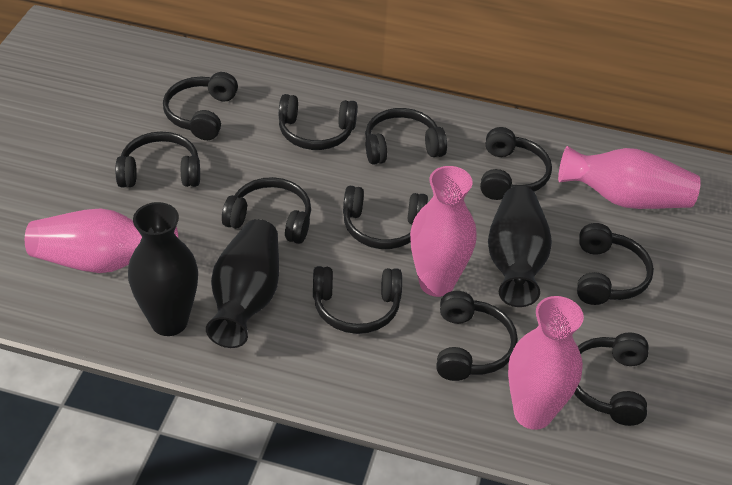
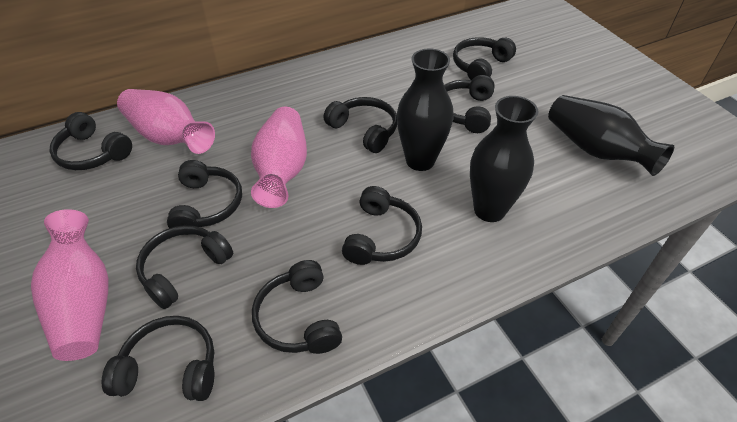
black headphones: [115,131,200,188] [163,72,238,140] [222,177,311,244] [279,94,357,150] [313,266,402,334] [343,186,428,249] [365,108,447,165] [436,291,518,381] [480,127,552,200] [574,333,649,426] [577,223,654,305] = 11 -> [49,112,132,170] [101,316,214,401] [136,225,233,309] [167,160,242,235] [252,260,342,354] [323,97,397,153] [342,186,422,265] [444,75,495,133] [453,37,516,80] = 9
pink vase: [25,208,179,273] [410,166,477,297] [508,296,584,430] [558,146,701,209] = 4 -> [31,209,109,361] [117,89,215,154] [251,107,307,208] = 3

